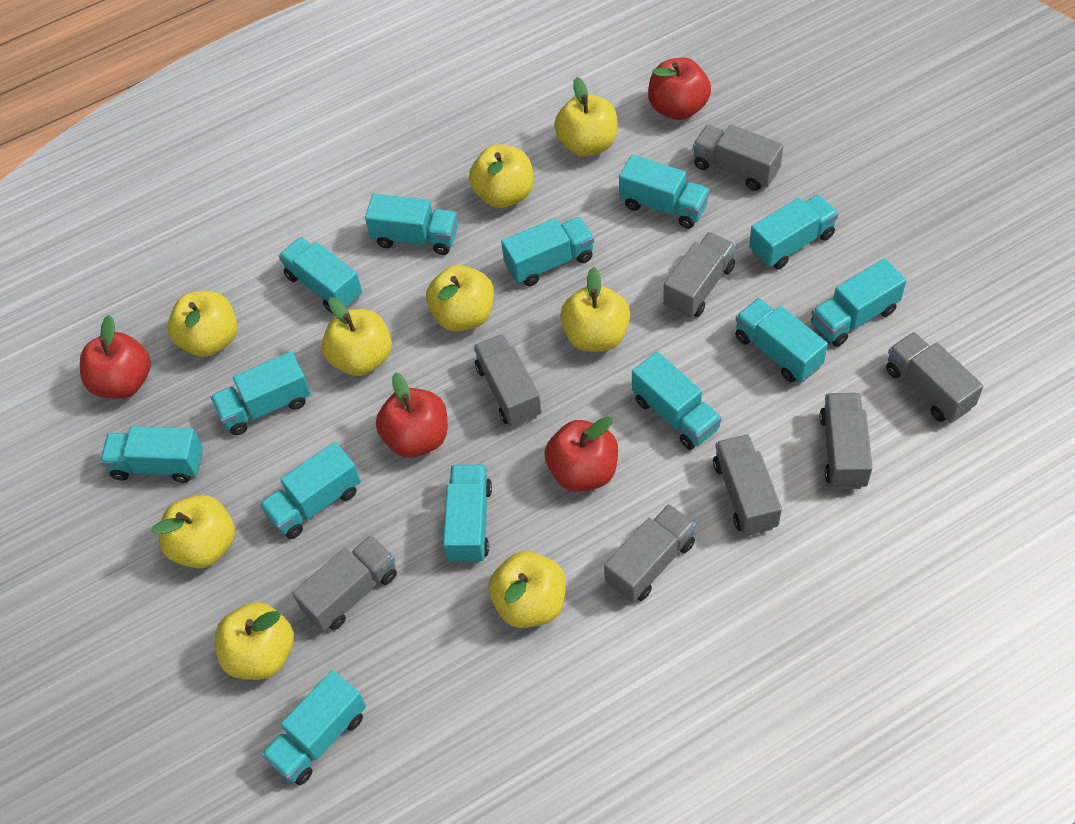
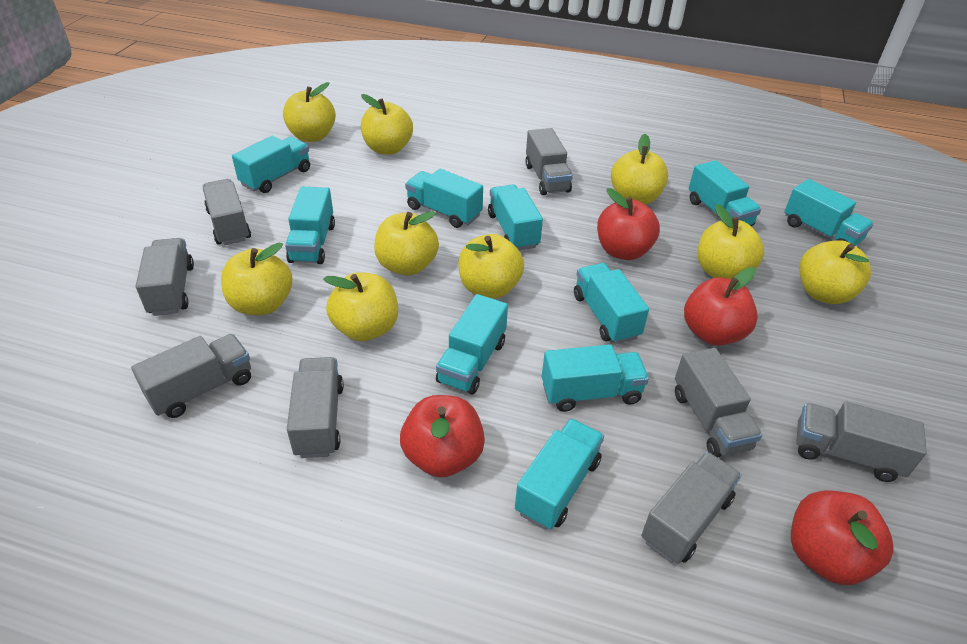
turquoise truck: [100,426,203,483] [211,352,311,435] [260,442,361,539] [262,670,366,785] [279,237,362,313] [365,194,458,255] [443,465,492,563] [501,217,594,286] [619,154,710,229] [632,352,722,450] [735,298,828,382] [749,194,839,269] [811,258,907,347] = 13 -> [232,136,310,193] [285,187,335,264] [405,169,483,228] [436,294,508,395] [488,184,543,250] [515,418,604,530] [542,344,649,412] [574,263,649,344] [688,160,761,226] [784,179,874,246] = 10

